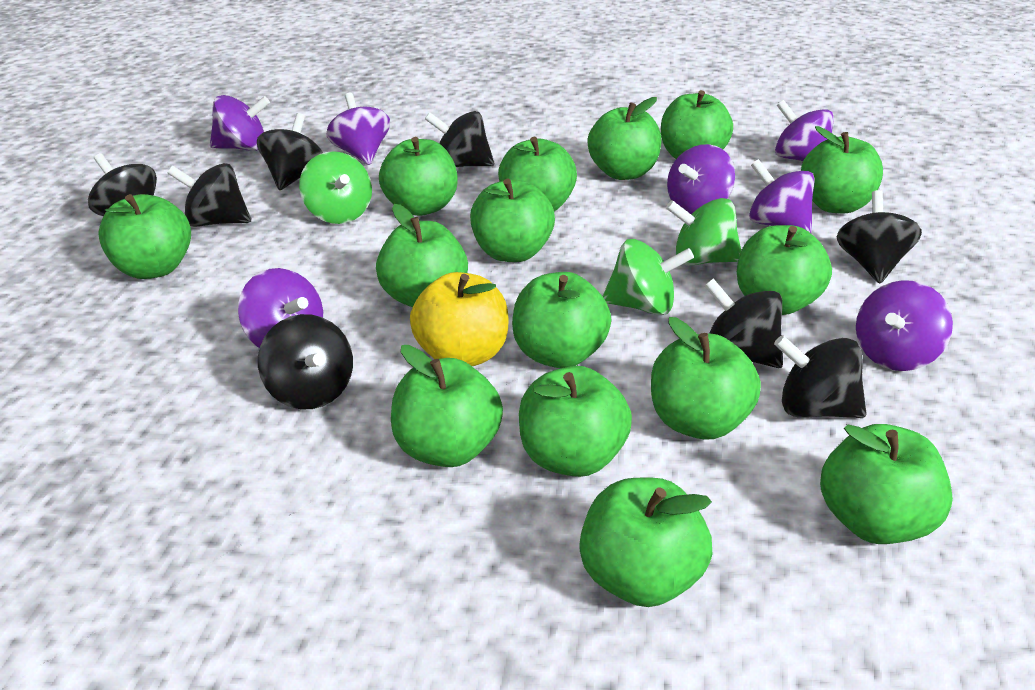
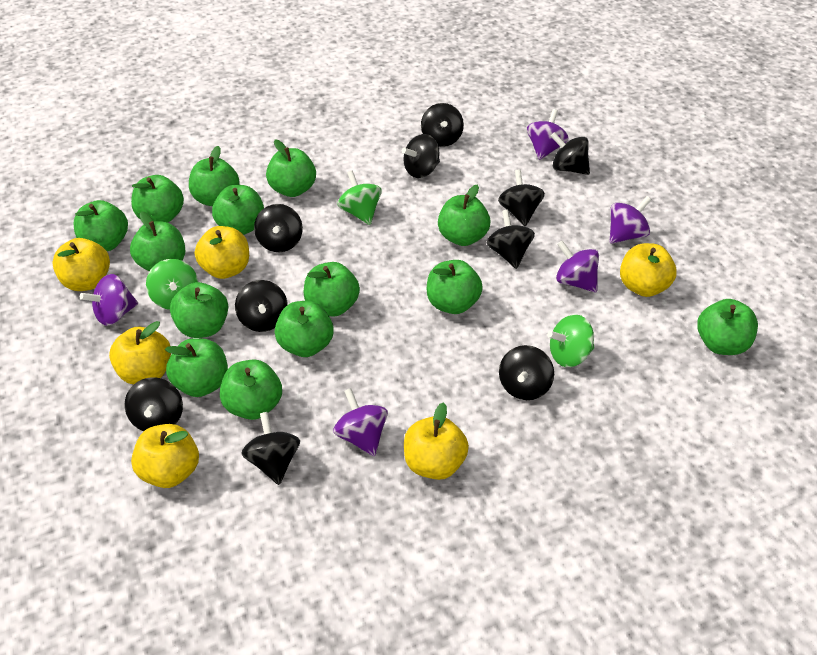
black spinning top: [88,153,157,216] [167,163,251,227] [257,113,323,190] [258,314,353,409] [425,111,494,167] [704,279,783,368] [774,335,867,418] [837,190,922,283] = 8 -> [125,377,183,432] [235,280,288,332] [241,412,300,485] [254,204,303,252] [402,134,440,178] [421,103,464,147] [486,210,535,269] [498,169,545,226] [499,345,554,400] [551,132,590,175] = 10
green apple: [98,194,191,279] [376,204,468,307] [379,137,458,216] [391,345,503,467] [470,179,555,262] [498,137,577,212] [512,272,611,368] [519,366,632,477] [579,478,712,607] [588,97,661,180] [651,317,761,439] [661,90,733,159] [737,225,832,315] [801,126,883,213] [820,424,953,544] = 15 -> [74,200,128,251] [130,211,185,271] [131,175,184,223] [165,338,228,397] [170,282,228,338] [189,146,240,206] [212,185,264,235] [220,359,282,420] [266,139,316,197] [275,301,334,357] [304,262,360,317] [427,260,483,314] [438,185,490,246] [697,299,758,355] = 14
purple spinning top: [210,95,270,151] [238,268,323,348] [326,93,390,165] [667,144,735,214] [749,159,815,233] [775,100,834,161] [856,280,953,371] = 7 -> [80,274,138,326] [333,388,388,456] [527,109,569,160] [556,240,599,292] [609,196,651,244] = 5
yellow apple: [410,272,508,366] = 1 -> [52,238,110,291] [109,321,171,384] [131,424,199,488] [195,226,249,279] [404,402,469,480] [620,243,677,297] = 6

